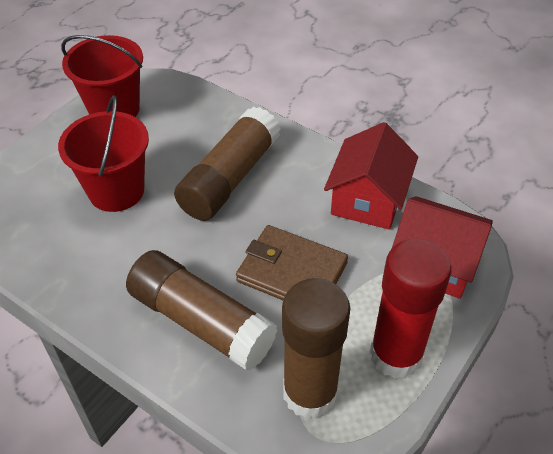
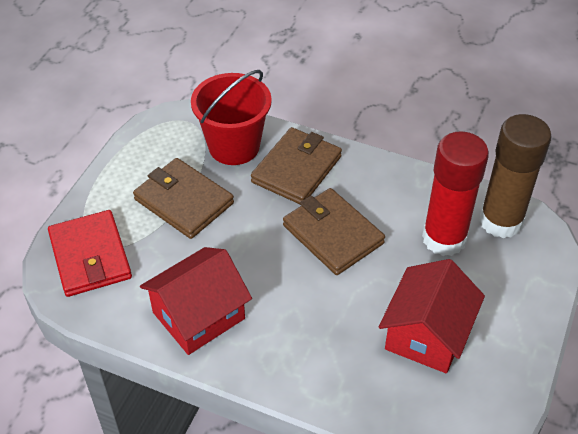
brown glue stick: [126,250,277,371] [174,107,280,221] [282,278,351,419] = 3 -> [479,114,552,239] = 1
brown wallet: [236,225,348,300] = 1 -> [133,158,234,239] [251,127,342,204] [283,188,385,275] = 3
red bucket: [58,95,149,212] [61,35,143,117] = 2 -> [191,70,272,165] = 1
red wallet: none = 0 -> [48,210,132,297] = 1

